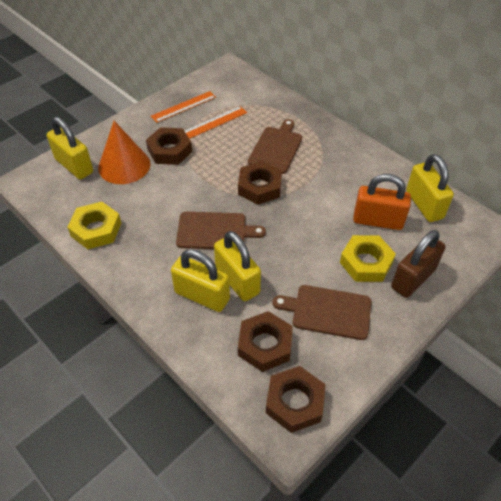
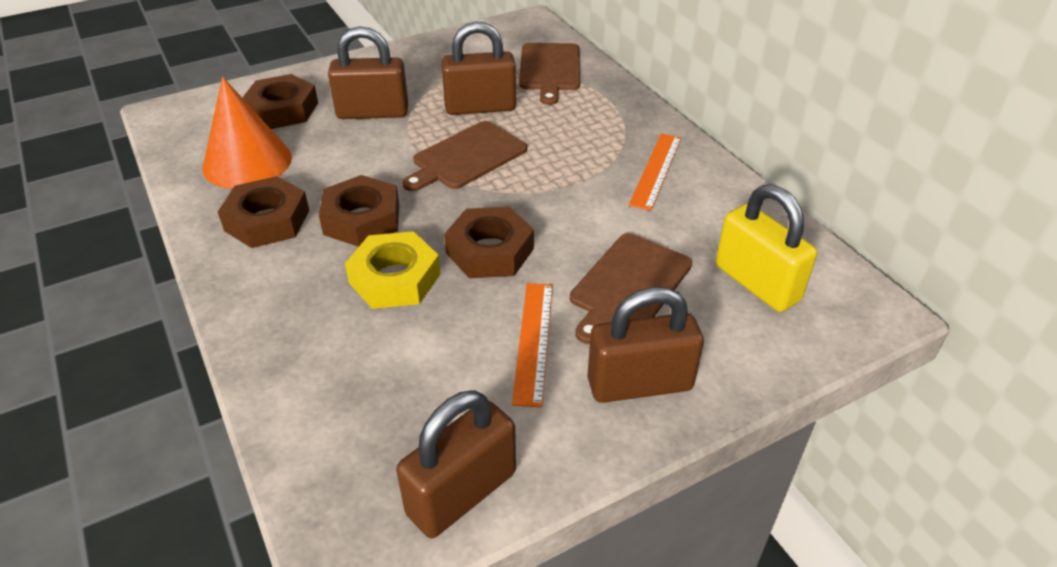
brown padlock: [391,230,446,298] = 1 -> [328,26,408,119] [396,390,516,538] [441,22,516,115] [587,287,704,403] = 4
orange padlock: [353,174,411,230] = 1 -> none = 0
yellow nut: [67,202,121,249] [340,235,396,282] = 2 -> [345,231,441,309] = 1
yellow padlock: [47,117,93,180] [171,249,230,312] [214,231,261,301] [406,154,454,222] = 4 -> [716,184,817,312] = 1

